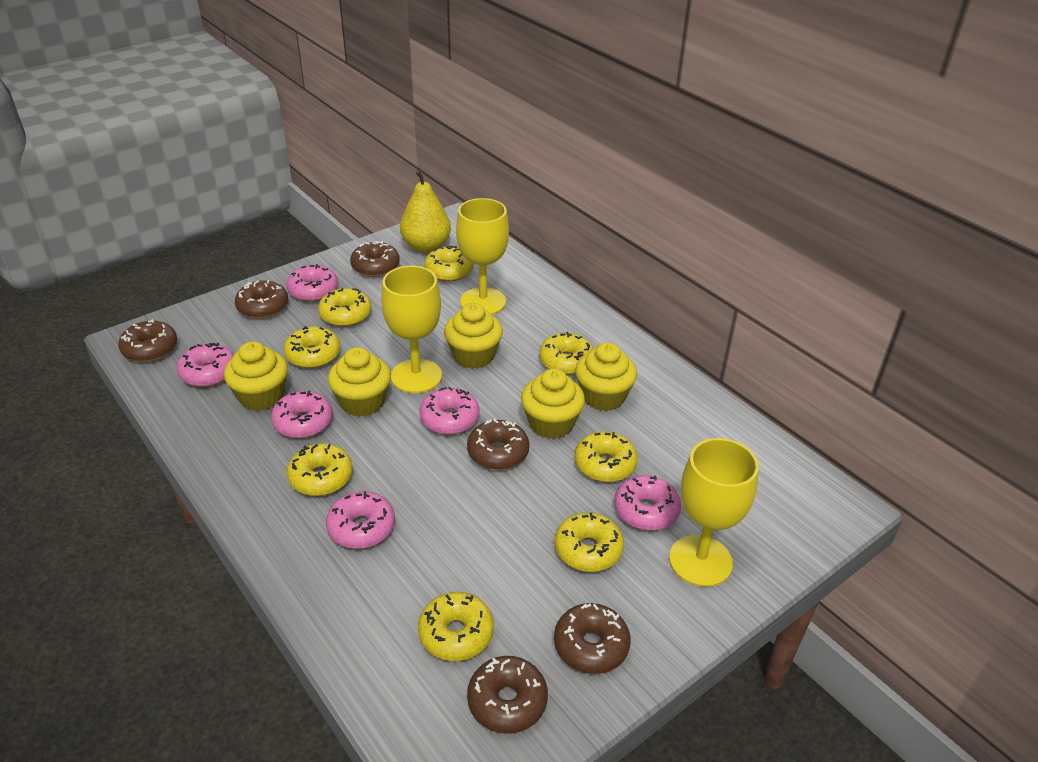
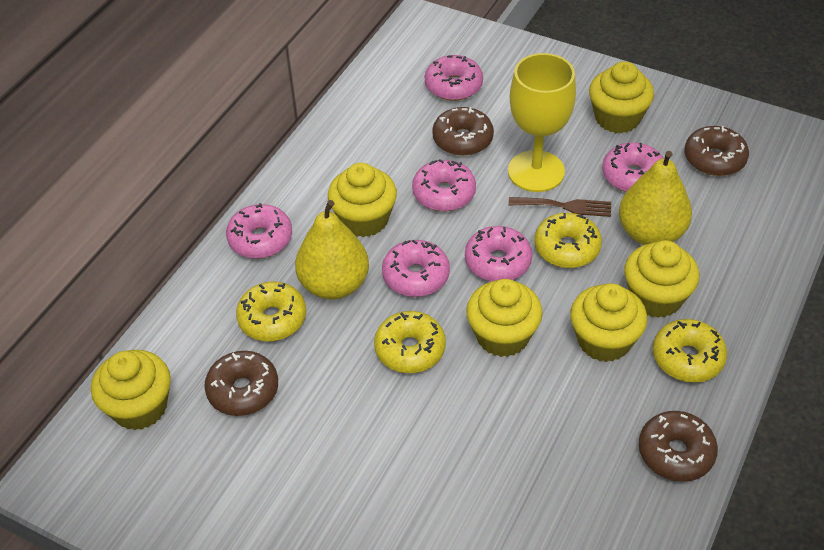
brown donut: [118,319,177,362] [235,280,288,319] [350,241,400,277] [467,419,529,470] [467,656,548,734] [554,603,631,674] = 6 -> [204,351,278,416] [432,107,494,156] [639,411,718,482] [685,126,749,176] = 4
brown fork: none = 0 -> [509,197,611,217] = 1
yellow cupcake: [224,341,288,411] [328,347,391,417] [444,303,503,369] [521,368,585,439] [575,342,637,411] = 5 -> [91,350,171,430] [328,163,397,237] [466,279,543,357] [570,283,647,362] [589,61,654,133] [624,240,699,318] = 6
yellow donut: [284,326,340,368] [287,444,353,496] [318,288,371,327] [418,592,494,661] [424,246,473,282] [539,332,593,375] [554,512,624,572] [574,431,638,482] = 8 -> [236,281,306,342] [374,311,446,373] [535,213,602,268] [653,319,727,383] = 4
yellow goblet: [381,266,442,393] [456,198,509,314] [669,438,759,587] = 3 -> [508,53,576,192] = 1
yellow pear: [400,170,451,253] = 1 -> [295,200,369,299] [619,151,692,245] = 2

